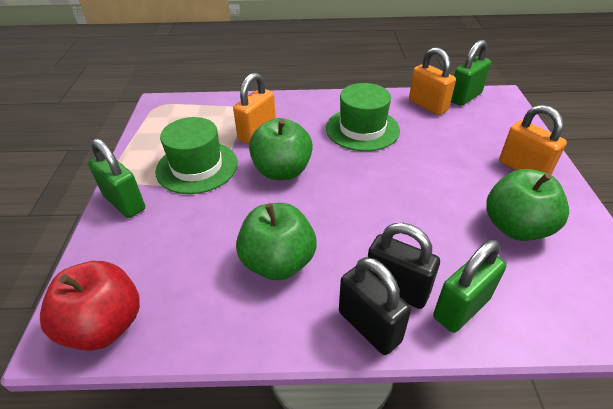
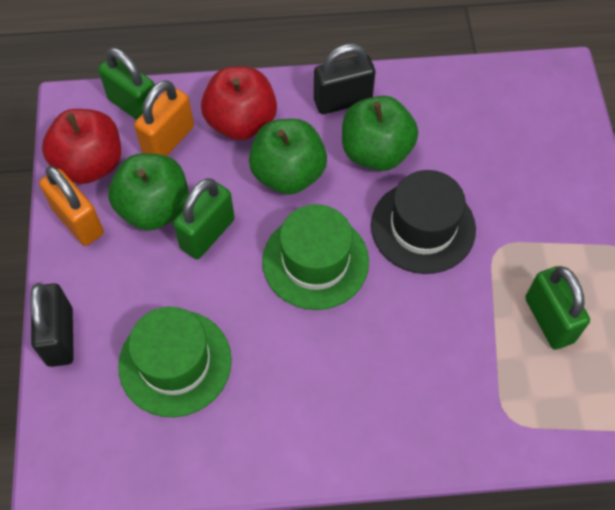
black hat: none = 0 -> [371,170,476,274] = 1
orange padlock: [233,73,276,144] [409,47,456,115] [499,105,567,175] = 3 -> [39,166,104,246] [134,80,194,156] = 2
red apple: [40,261,140,351] = 1 -> [42,109,121,184] [201,67,277,140] = 2

